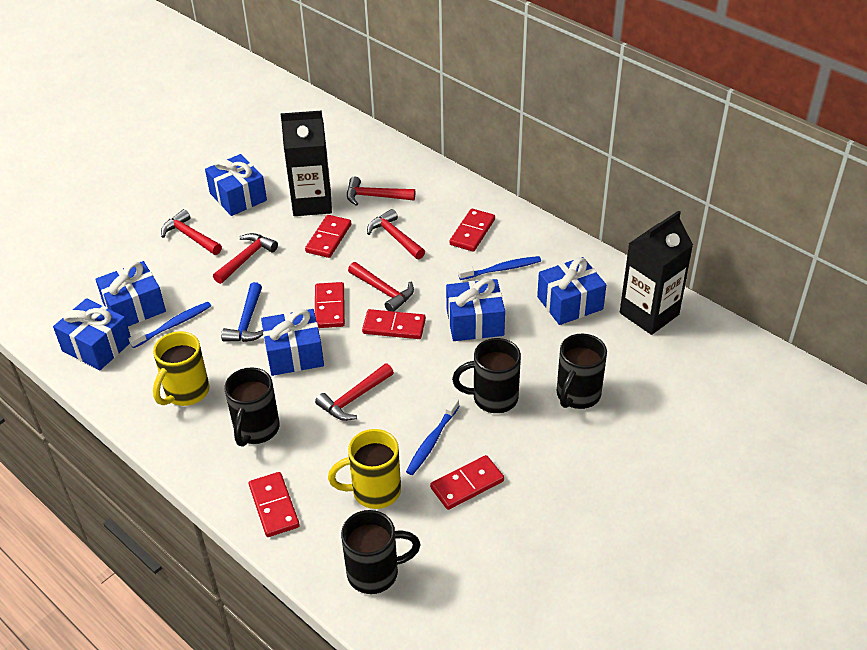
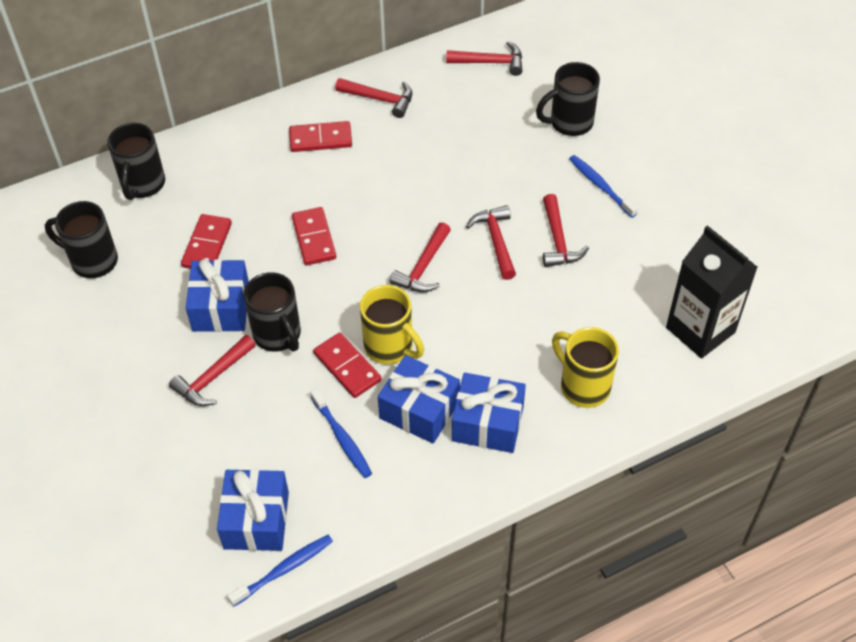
black carton: [281,110,332,216] [620,210,693,335] = 2 -> [666,225,758,358] = 1
blue gift: [53,298,131,370] [95,261,166,326] [205,154,267,216] [261,309,324,376] [446,278,505,341] [537,257,606,325] = 6 -> [186,259,249,332] [217,469,289,551] [378,355,460,444] [452,373,526,453] = 4
blue hammer: [221,282,263,342] = 1 -> none = 0
red domino: [249,472,300,537] [305,215,351,258] [315,282,345,328] [362,309,426,339] [430,455,504,510] [450,209,495,252] = 6 -> [181,214,232,269] [289,121,352,152] [292,207,336,265] [313,333,381,398] = 4

